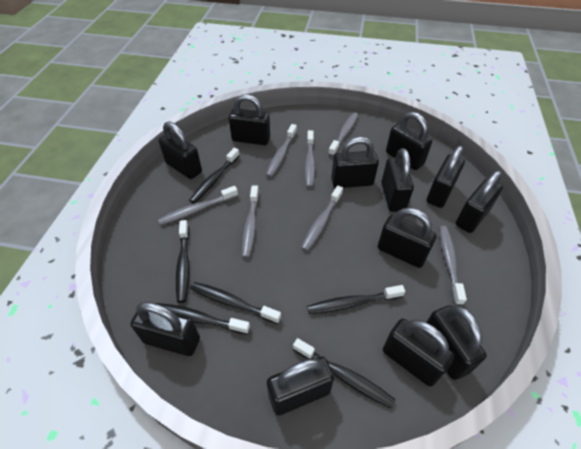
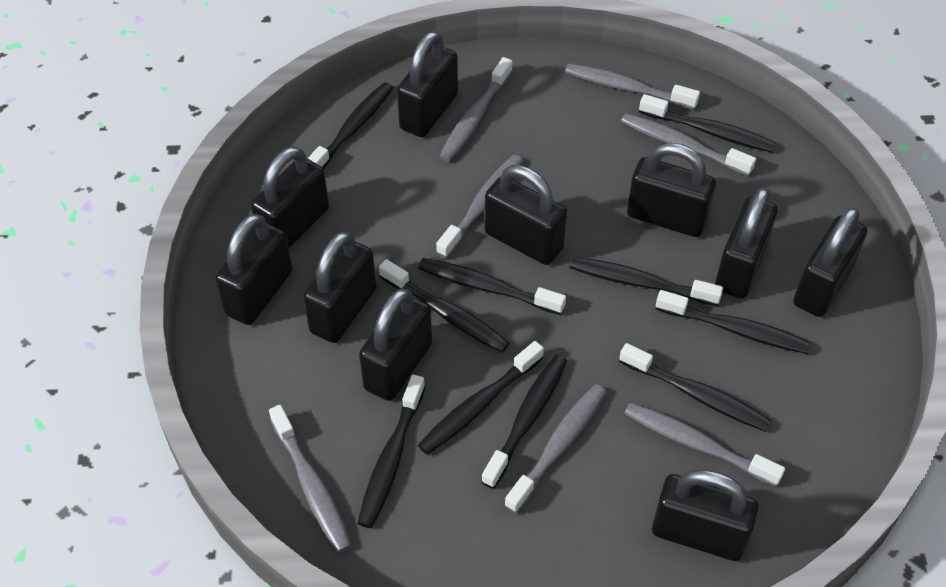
black padlock: [131,302,200,356] [158,121,202,179] [229,94,270,145] [267,357,334,415] [331,137,379,188] [378,208,437,268] [381,148,414,212] [383,318,454,387] [386,112,432,170] [427,146,465,208] [427,305,487,380] [456,171,503,233] = 12 -> [215,214,293,325] [251,147,329,248] [303,231,376,343] [359,288,432,401] [397,31,458,137] [485,165,567,265] [627,143,716,237] [652,470,759,561] [715,187,778,299] [793,207,867,317] = 10
black toothbrush: [156,303,250,334] [176,220,189,303] [189,148,240,204] [190,282,281,324] [293,338,395,409] [307,285,405,314] = 6 -> [308,82,393,169] [358,375,425,528] [379,259,510,353] [418,258,566,315] [418,341,544,455] [481,355,567,489] [570,257,723,306] [619,343,772,432] [639,94,776,153] [656,290,811,354] = 10

